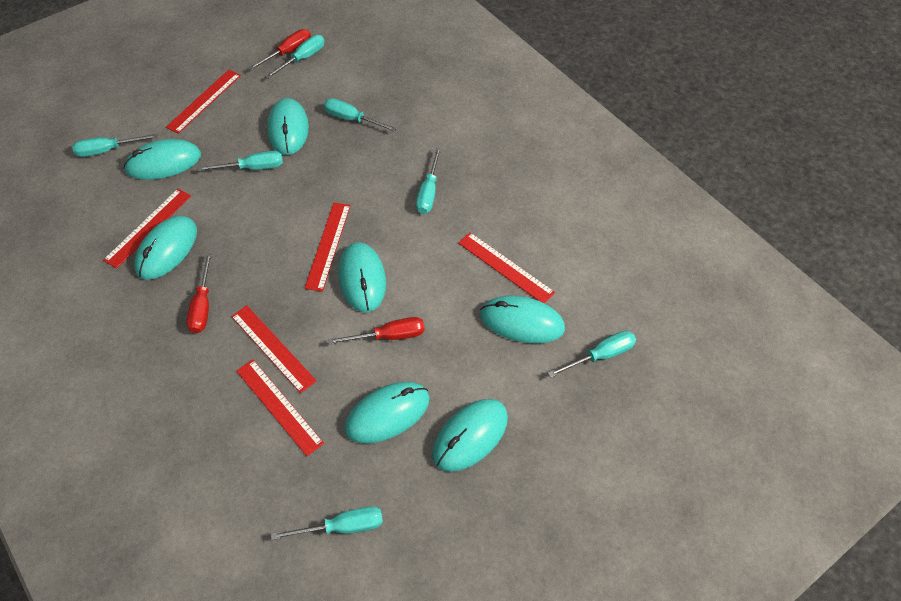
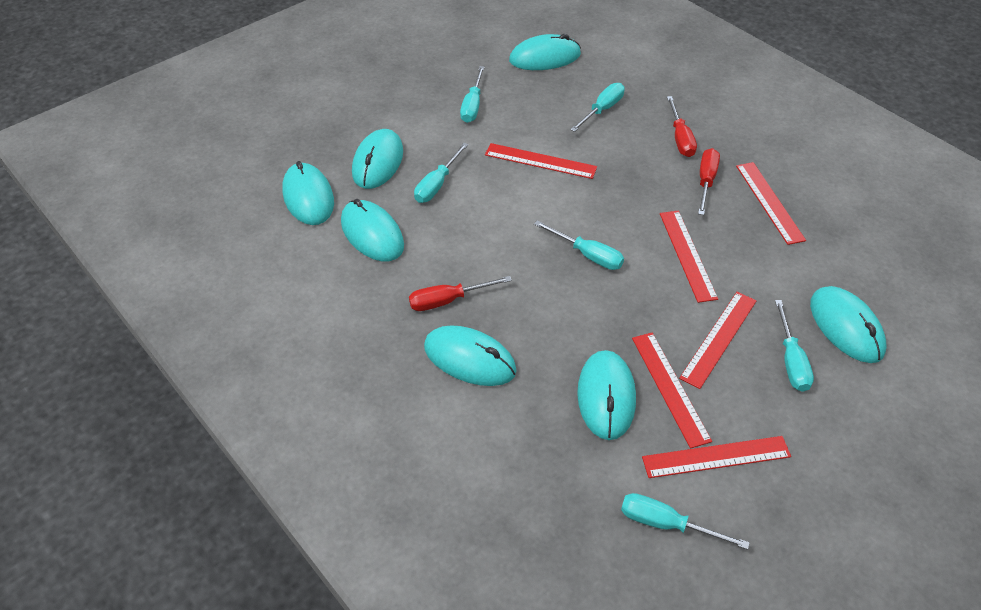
turquoise screwdriver: [72,133,158,157] [198,151,283,171] [265,35,325,79] [271,506,383,540] [324,98,397,132] [416,147,441,214] [548,331,636,378] = 7 -> [414,143,469,203] [460,66,485,123] [534,221,624,270] [570,83,625,132] [621,493,750,550] [775,300,814,392] = 6

